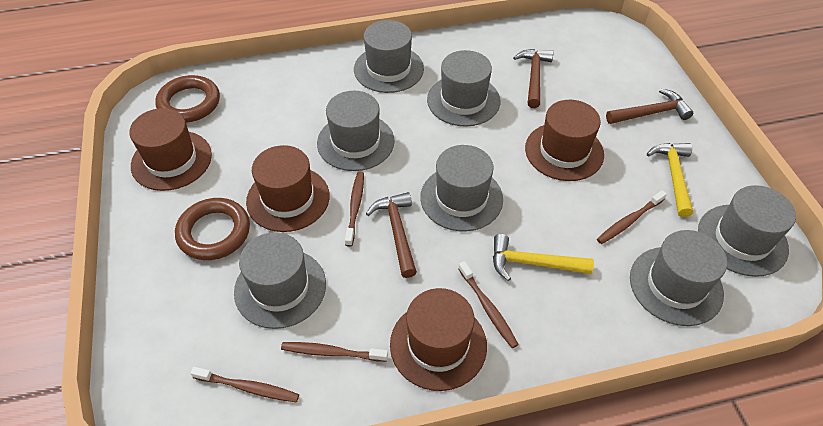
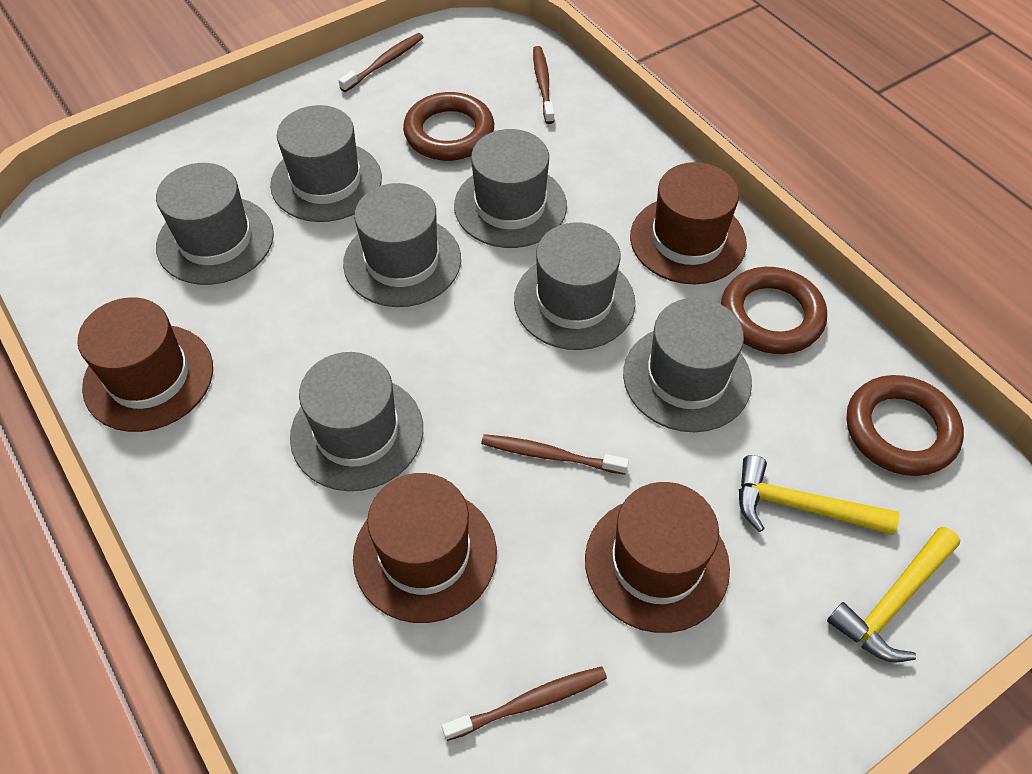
brown hammer: [366,192,417,278] [513,49,554,108] [606,89,693,124] = 3 -> none = 0
brown ring: [155,75,220,123] [175,198,250,260] = 2 -> [403,92,494,161] [721,267,827,354] [847,375,964,476] = 3
brown toothbrush: [190,367,299,402] [281,342,388,362] [345,172,364,247] [458,261,519,348] [597,190,667,244] = 5 -> [338,33,424,92] [442,666,607,741] [481,434,629,475] [533,46,554,124] = 4

